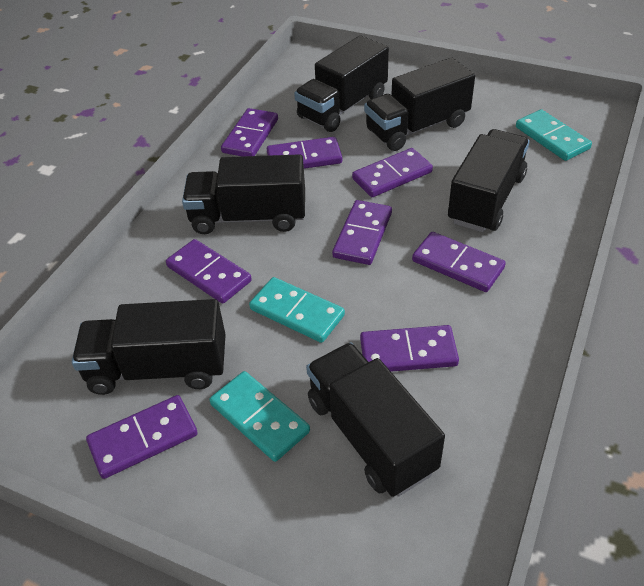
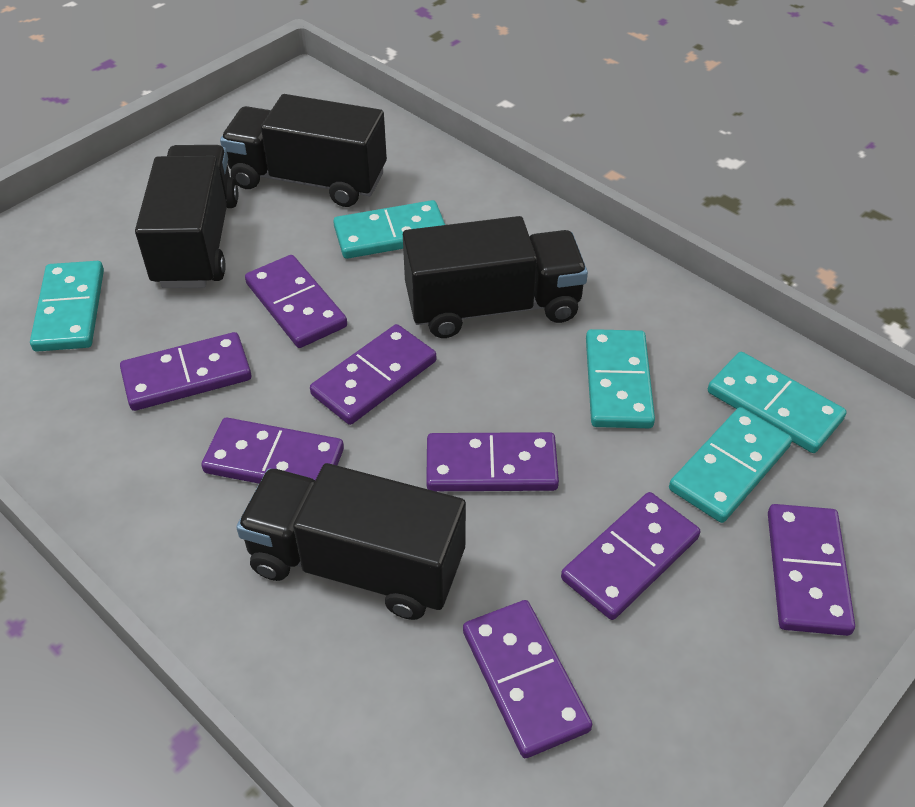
black truck: [72,299,226,395] [182,154,305,234] [294,35,389,132] [306,342,445,497] [364,57,475,151] [448,129,530,232] = 6 -> [135,145,239,288] [220,94,387,207] [236,463,466,620] [403,216,588,338] = 4
turquoise domino: [210,371,310,462] [249,277,345,343] [516,109,592,161] = 3 -> [30,261,104,352] [333,200,445,259] [586,329,655,428] [669,407,792,523] [708,352,847,453] = 5

